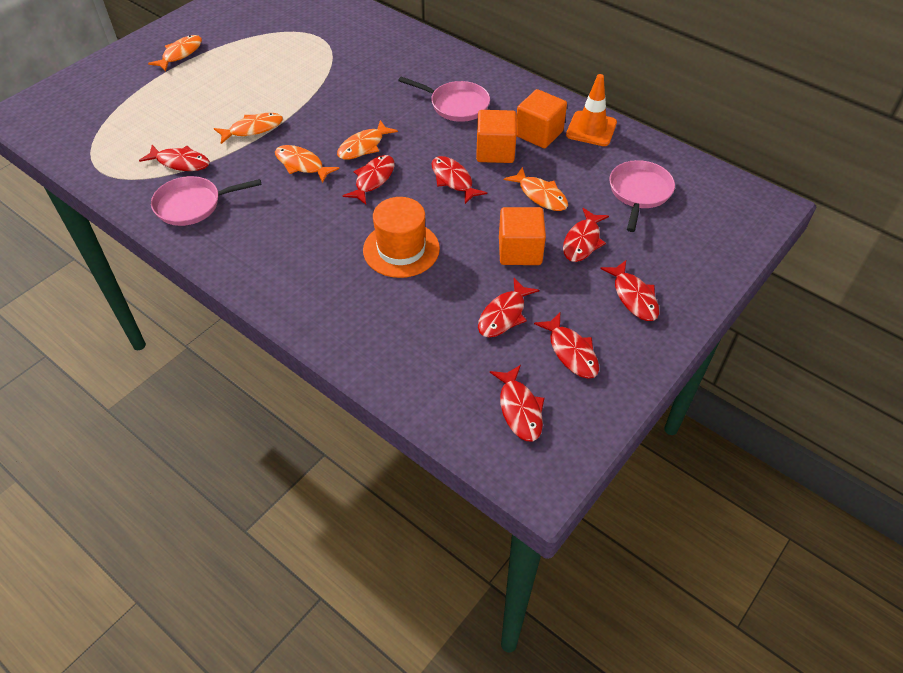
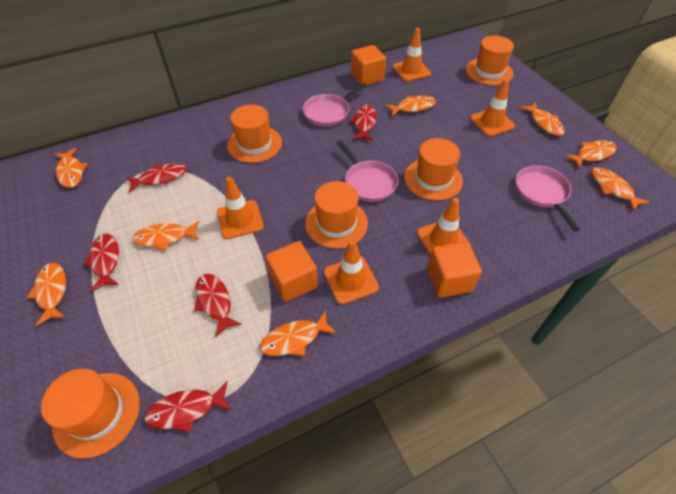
orange fish: [148,35,202,71] [214,113,283,144] [275,145,339,183] [337,120,398,160] [504,167,568,211] = 5 -> [27,263,66,326] [55,148,87,188] [132,221,199,251] [260,310,337,356] [385,96,436,117] [520,103,565,136] [564,140,616,169] [592,167,650,211] = 8
orange hat: [363,197,440,278] = 1 -> [41,369,140,459] [227,105,282,163] [305,181,368,249] [404,138,463,201] [466,36,514,85] = 5
orange traffic cone: [566,74,617,146] = 1 -> [217,177,264,239] [324,239,379,304] [393,28,431,82] [417,198,471,255] [470,79,515,137] = 5
red fish: [139,145,210,171] [343,155,395,205] [431,156,487,204] [478,278,539,338] [490,365,545,441] [534,313,599,379] [563,208,609,262] [600,260,659,321] = 8 -> [83,234,119,292] [126,163,187,192] [144,381,232,433] [194,274,242,337] [349,104,377,141] = 5

